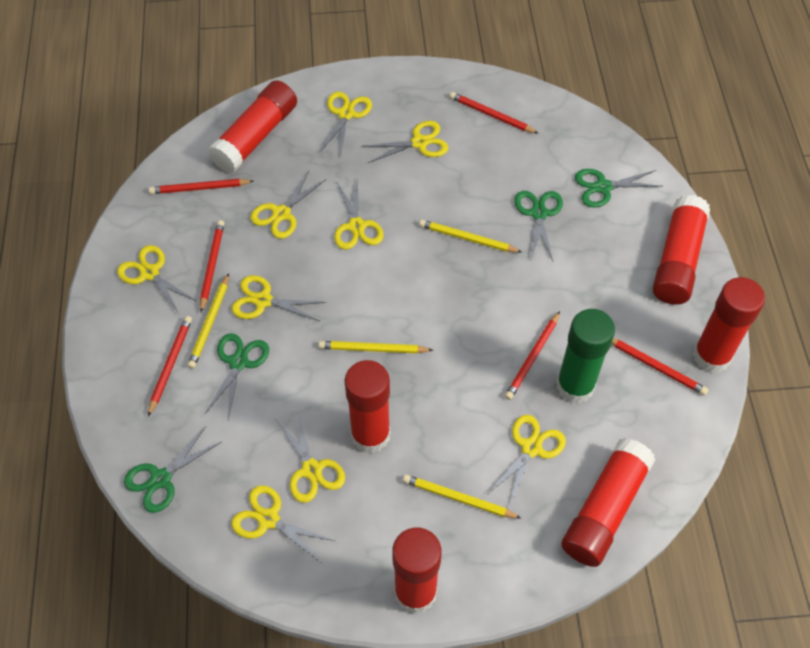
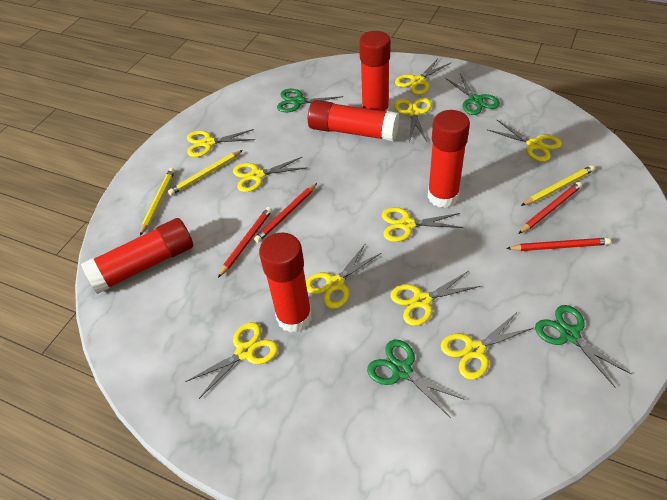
green glue stick: [556,309,615,403] = 1 -> none = 0
red glue stick: [208,80,297,173] [344,360,390,453] [392,528,442,614] [561,438,656,567] [653,195,710,305] [693,277,765,373] = 6 -> [81,218,193,294] [259,233,312,333] [308,100,399,141] [359,31,390,111] [428,110,470,208] = 5
red pencil: [148,316,192,416] [149,179,254,194] [200,220,224,312] [450,92,539,134] [505,311,560,400] [611,338,708,396] = 6 -> [218,207,272,278] [254,183,317,243] [506,238,611,251] [518,182,582,234] = 4
yellow pencil: [187,273,229,369] [319,341,433,354] [403,474,522,519] [419,219,522,253] = 4 -> [140,168,175,236] [168,150,243,195] [521,165,595,206] = 3
yellow scissors: [117,245,198,315] [231,275,326,321] [231,485,335,562] [250,171,326,239] [275,412,345,503] [320,92,372,156] [334,178,384,250] [363,121,449,163] [488,415,566,508] = 9 -> [185,322,278,399] [187,129,255,157] [233,157,306,192] [306,243,381,309] [382,207,464,242] [390,271,481,326] [394,98,432,142] [395,58,451,95] [441,312,533,380] [488,119,562,162] = 10

